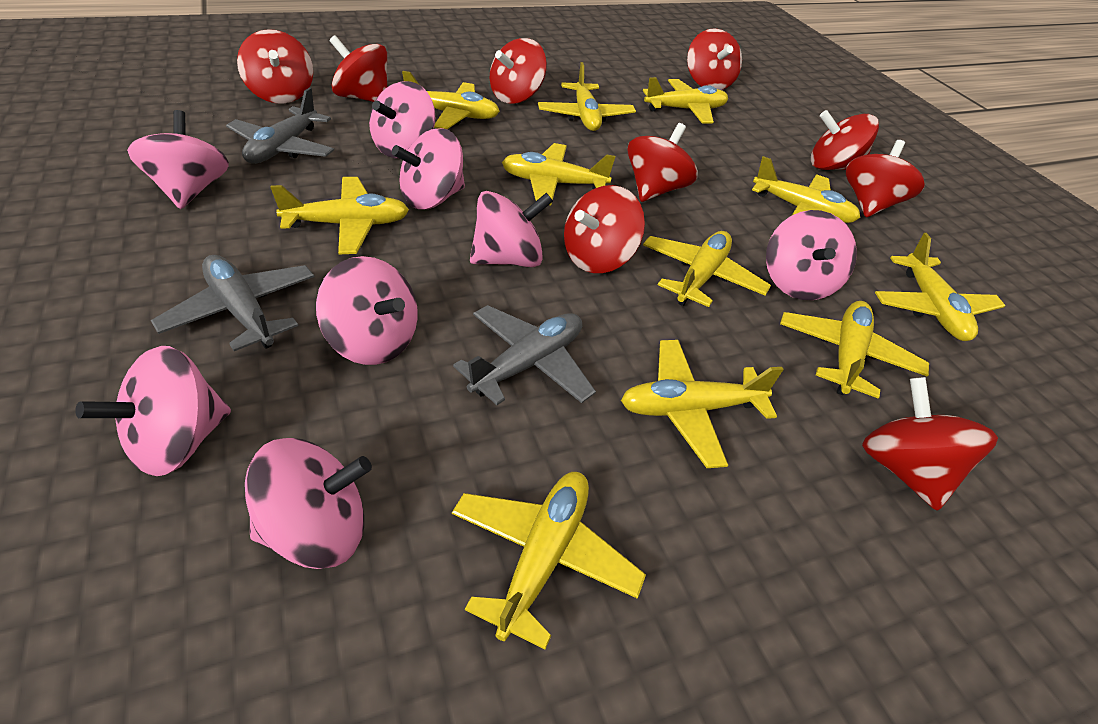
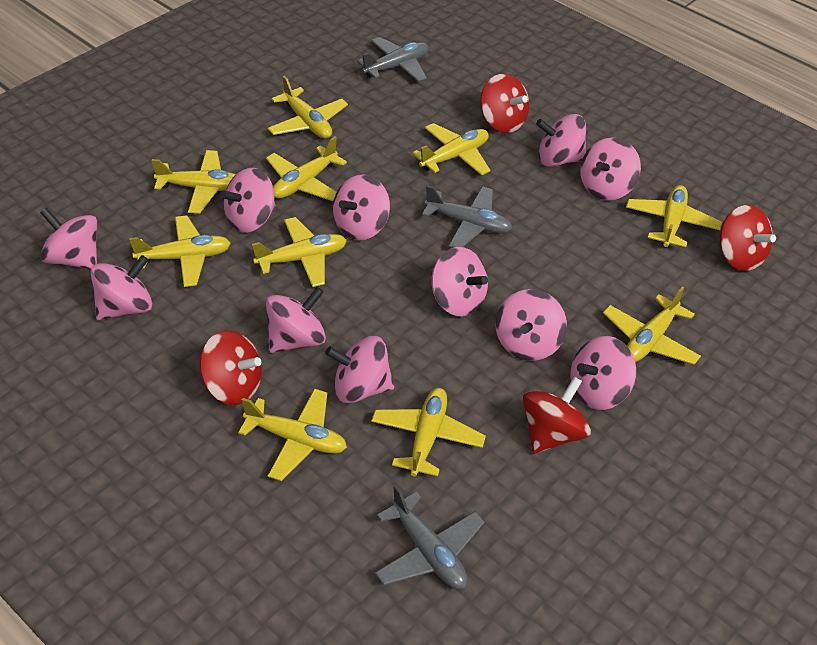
pink spinning top: [75,346,231,476] [127,110,229,209] [245,438,372,569] [316,256,418,365] [369,81,435,158] [392,128,465,209] [470,191,553,267] [766,210,857,300] = 8 -> [40,208,97,269] [90,255,152,320] [220,168,276,233] [266,287,326,353] [325,336,394,403] [333,174,390,240] [432,247,488,316] [495,289,567,361] [536,114,586,167] [570,336,636,410] [580,138,641,200] = 11
red spinning top: [237,29,313,104] [329,35,387,102] [490,38,547,104] [564,185,645,273] [628,123,698,202] [687,28,742,90] [811,110,879,170] [846,140,925,217] [862,377,998,511] = 9 -> [199,330,262,405] [480,74,529,133] [523,377,591,454] [719,205,776,271] = 4
yellow plane: [270,177,409,254] [402,71,500,129] [452,472,646,649] [502,143,615,205] [538,62,636,131] [621,340,784,468] [643,77,728,124] [643,231,771,307] [752,156,861,223] [780,301,929,398] [875,233,1005,341] = 11 -> [129,215,231,287] [152,150,236,214] [238,388,347,481] [252,217,347,287] [266,136,347,201] [267,76,348,139] [371,388,486,477] [412,123,490,175] [603,286,701,365] [626,185,722,249] = 10

